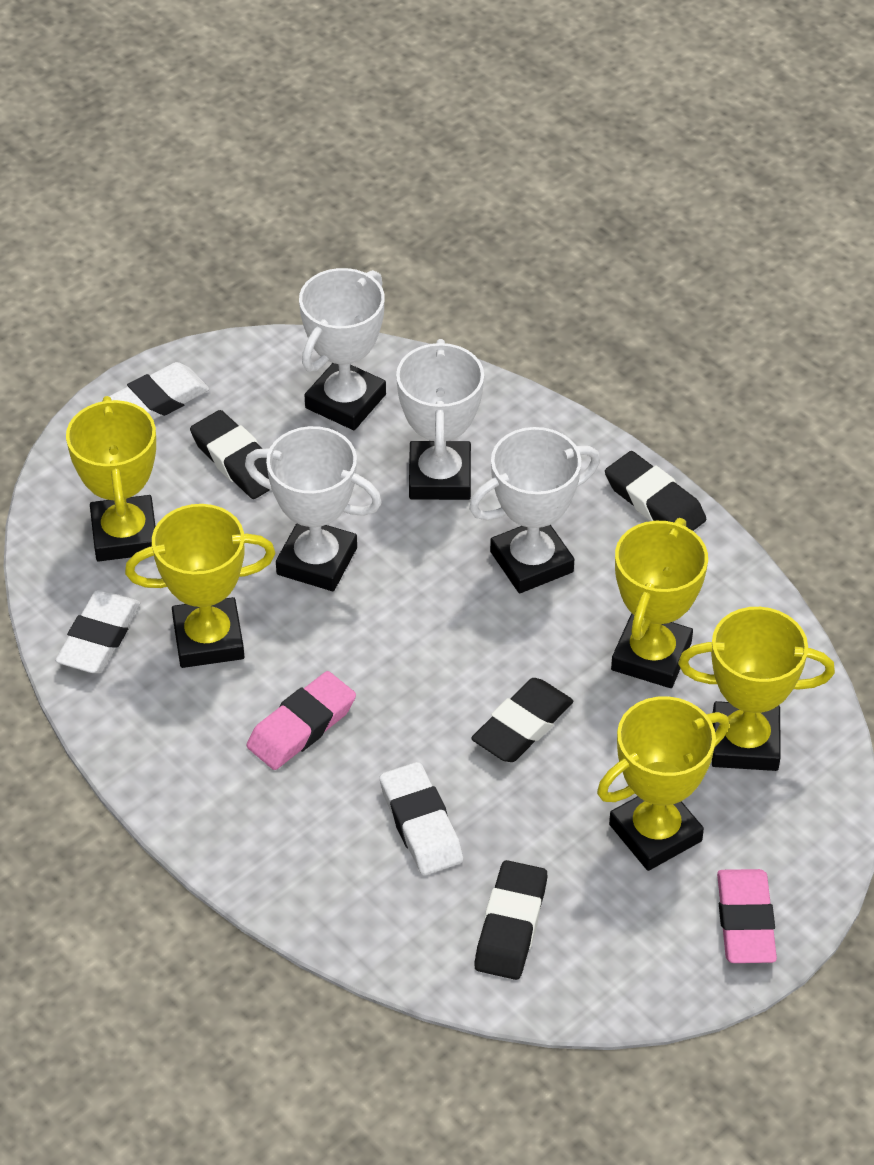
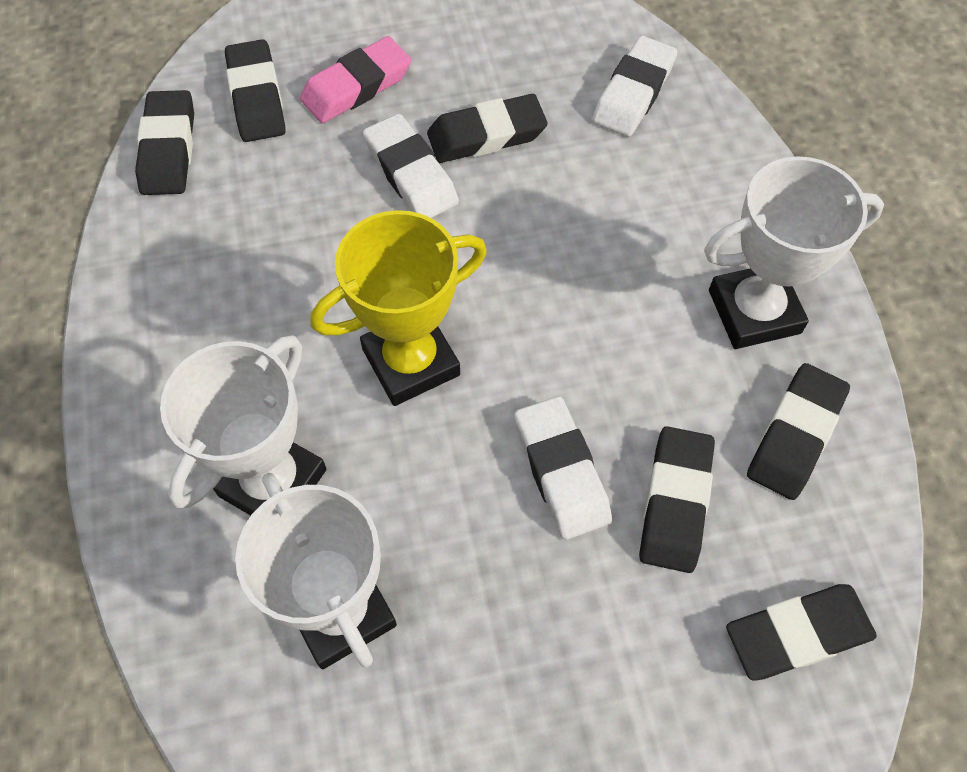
black eraser: [190,410,270,499] [471,678,574,762] [474,860,547,980] [605,451,706,531] = 4 -> [135,90,194,195] [225,39,286,142] [427,94,547,163] [639,426,715,573] [726,584,877,681] [747,363,850,500] = 6
pink eraser: [246,671,356,770] [717,869,777,963] = 2 -> [300,36,411,123] = 1
white trophy: [245,426,382,591] [299,268,386,430] [396,339,484,500] [469,427,600,593] = 4 -> [160,335,326,516] [235,473,397,669] [704,156,884,349] = 3
yellow trophy: [66,396,156,561] [125,504,276,668] [597,696,729,871] [611,518,708,688] [678,607,835,771] = 5 -> [311,210,487,406] = 1

